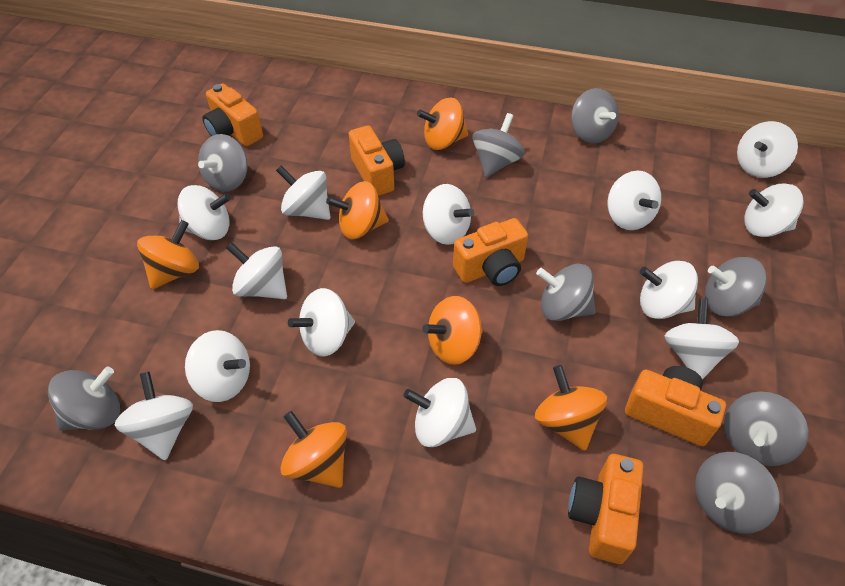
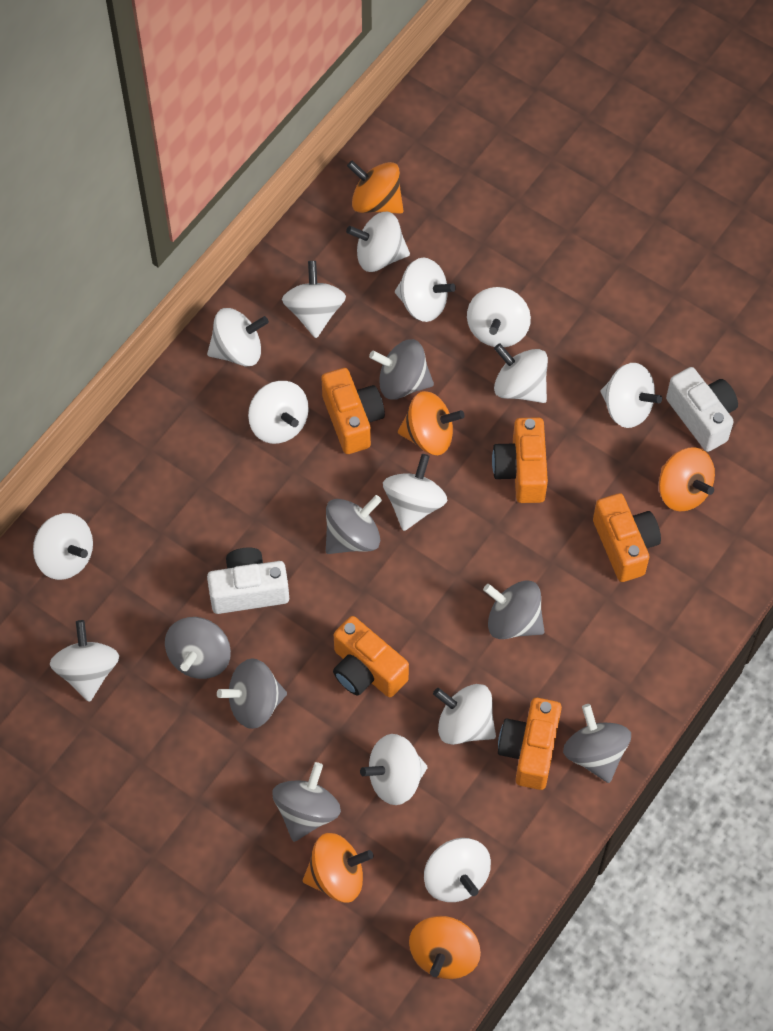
grey spinning top: [48,367,120,430] [198,134,248,192] [472,113,525,178] [536,264,595,321] [571,88,619,144] [695,452,780,534] [705,257,767,317] [724,391,808,466] = 8 -> [165,617,231,679] [217,658,287,729] [272,762,341,842] [326,495,382,554] [369,339,434,400] [483,581,545,639] [563,704,631,783] = 7
orange spinning top: [137,220,199,289] [280,411,347,488] [326,181,389,239] [417,98,468,150] [422,296,483,365] [535,365,607,451] = 6 -> [303,833,373,903] [347,160,404,214] [398,391,465,455] [409,916,481,979] [659,447,715,511] = 5
white camera: none = 0 -> [207,548,289,614] [666,367,738,452] = 2
white spinning top: [114,372,193,460] [177,185,231,240] [185,330,250,402] [226,242,287,299] [276,165,330,220] [288,288,355,356] [404,378,476,447] [423,184,474,245] [607,171,661,230] [639,261,698,319] [664,299,739,380] [737,121,798,178] [744,183,804,237] = 13 -> [33,513,93,580] [50,620,119,702] [207,308,269,366] [248,381,309,444] [282,261,346,338] [346,211,410,272] [360,734,428,805] [383,454,447,531] [395,257,456,322] [424,838,491,902] [433,684,496,745] [467,287,531,347] [494,343,548,403] [600,363,662,428] = 14

